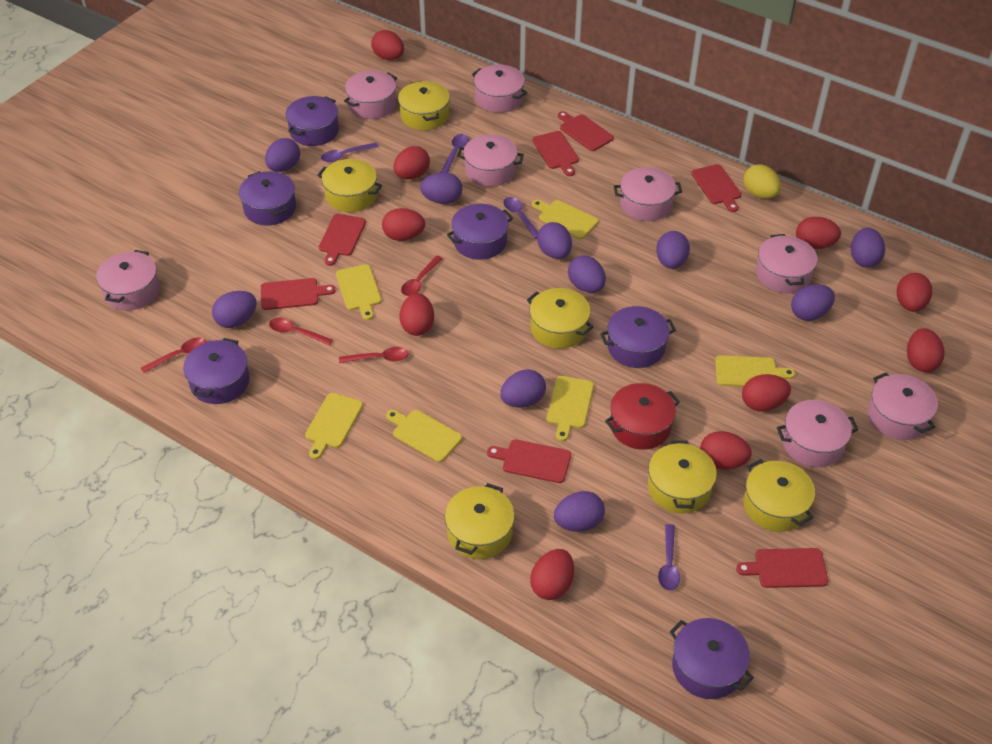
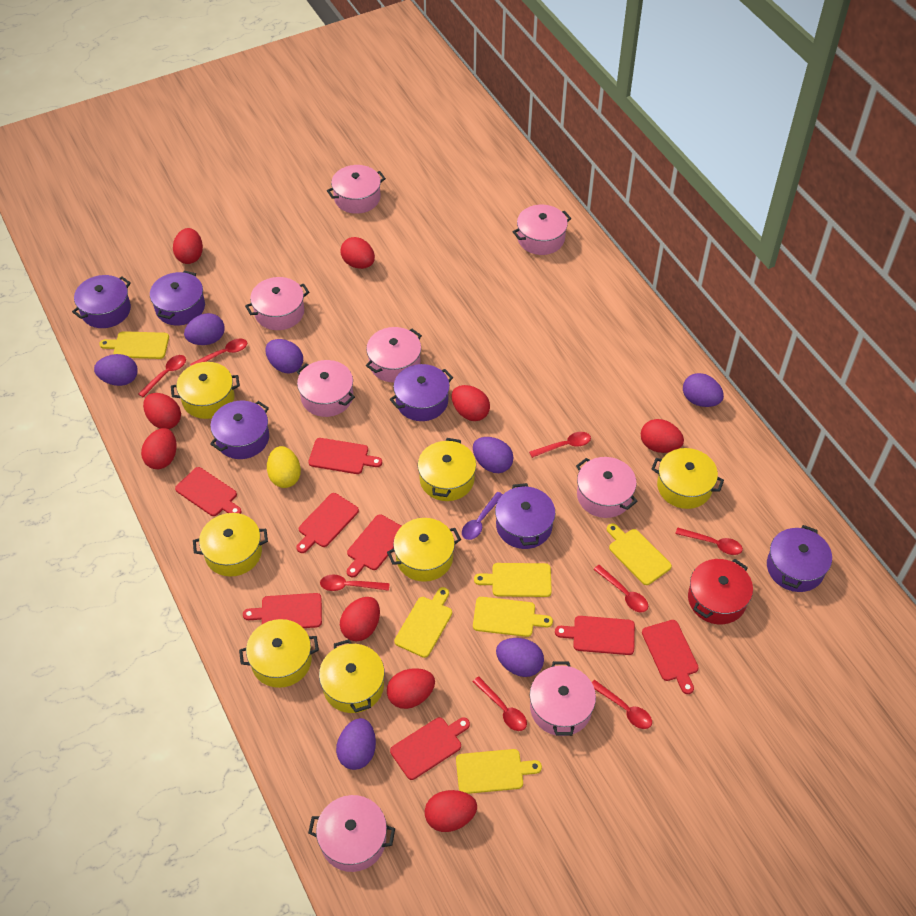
purple egg: [212,291,257,328] [265,138,300,172] [420,172,462,204] [500,369,546,407] [537,222,572,259] [554,491,605,532] [568,256,606,293] [656,231,690,269] [791,284,835,321] [851,228,885,268] = 10 -> [94,354,138,386] [184,313,225,345] [265,339,303,373] [336,718,376,770] [473,437,513,473] [496,638,544,677] [683,373,724,407] = 7
purple spoon: [321,142,378,162] [440,134,469,173] [503,197,538,239] [658,524,680,590] = 4 -> [462,492,503,540] = 1
red cutting board: [261,278,336,310] [319,214,366,266] [487,439,571,483] [532,131,579,176] [558,111,614,151] [691,164,741,212] [736,548,828,588] = 7 -> [175,467,242,516] [243,593,322,628] [296,493,359,553] [308,438,382,474] [347,514,402,577] [390,717,470,780] [555,616,635,655] [642,620,699,694] = 8
red egg: [371,30,404,60] [382,208,425,241] [394,146,430,179] [400,293,434,336] [530,549,574,600] [700,431,752,470] [742,374,791,411] [796,217,841,249] [897,273,932,312] [907,328,945,372] = 10 -> [141,428,177,469] [143,393,181,429] [173,228,203,264] [340,237,375,269] [340,597,380,641] [387,668,435,709] [425,790,477,832] [452,385,490,421] [641,419,684,453] = 9
red spoon: [141,337,206,373] [269,318,333,345] [339,347,409,363] [401,256,443,296] = 4 -> [138,355,186,397] [190,338,247,365] [320,575,390,591] [472,676,527,731] [529,432,591,458] [592,680,652,729] [593,565,648,613] [675,528,743,555] = 8
yellow pot: [317,159,382,212] [398,81,450,130] [445,483,515,559] [527,288,594,349] [648,440,717,514] [743,459,815,532] = 6 -> [171,362,240,419] [193,513,268,577] [239,619,319,688] [319,639,385,713] [387,518,461,582] [418,438,476,501] [652,448,724,509] = 7

